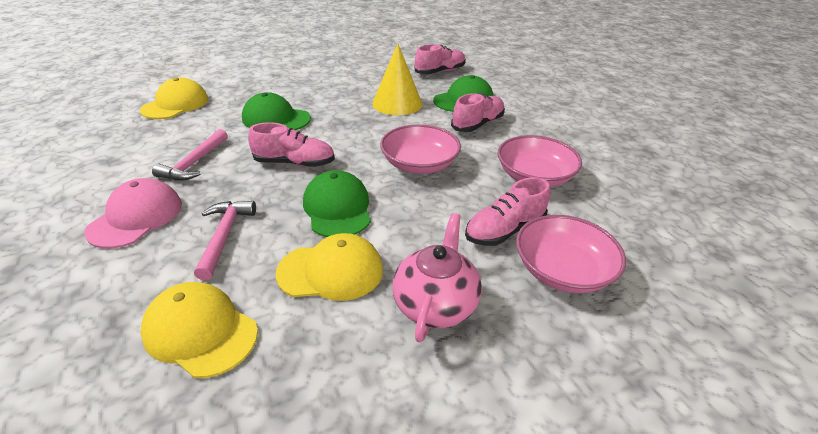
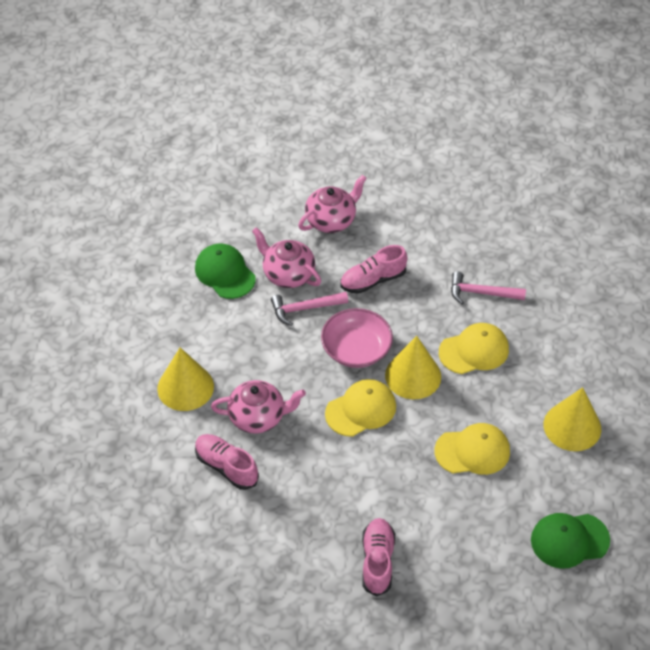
green cap: [242,92,311,130] [303,170,371,237] [433,75,493,112] = 3 -> [195,244,256,299] [531,513,610,569] = 2
pink bowl: [380,124,461,174] [498,135,582,187] [516,215,626,293] = 3 -> [321,308,393,368] = 1
pink cap: [84,178,182,248] = 1 -> none = 0
pink shoe: [248,122,335,167] [414,44,466,74] [451,93,505,132] [465,177,550,246] = 4 -> [195,434,259,490] [340,245,407,294] [362,518,395,597] = 3
pink teapot: [392,213,482,343] = 1 -> [211,380,306,434] [252,227,321,288] [298,175,367,233] = 3
yellow cone: [372,44,422,115] = 1 -> [157,348,214,411] [385,336,441,399] [544,387,601,451] = 3

